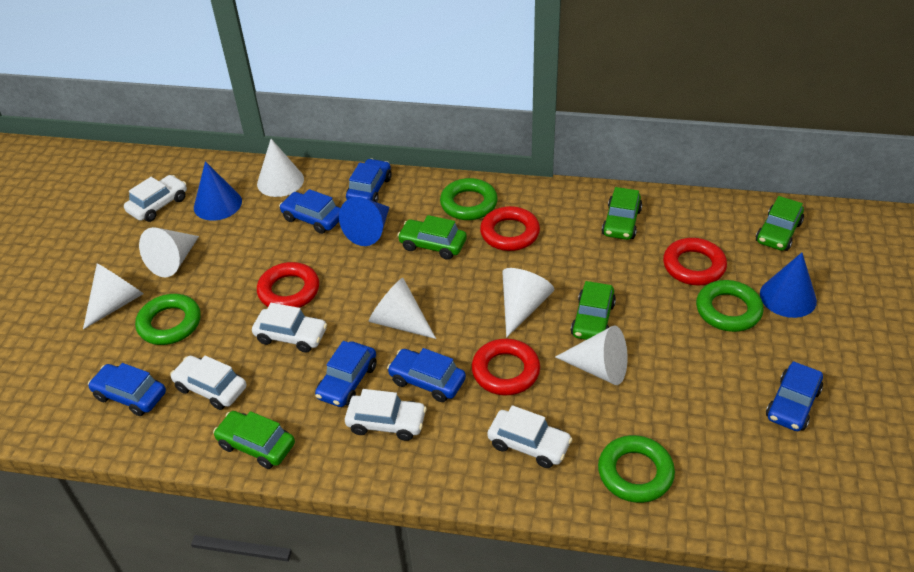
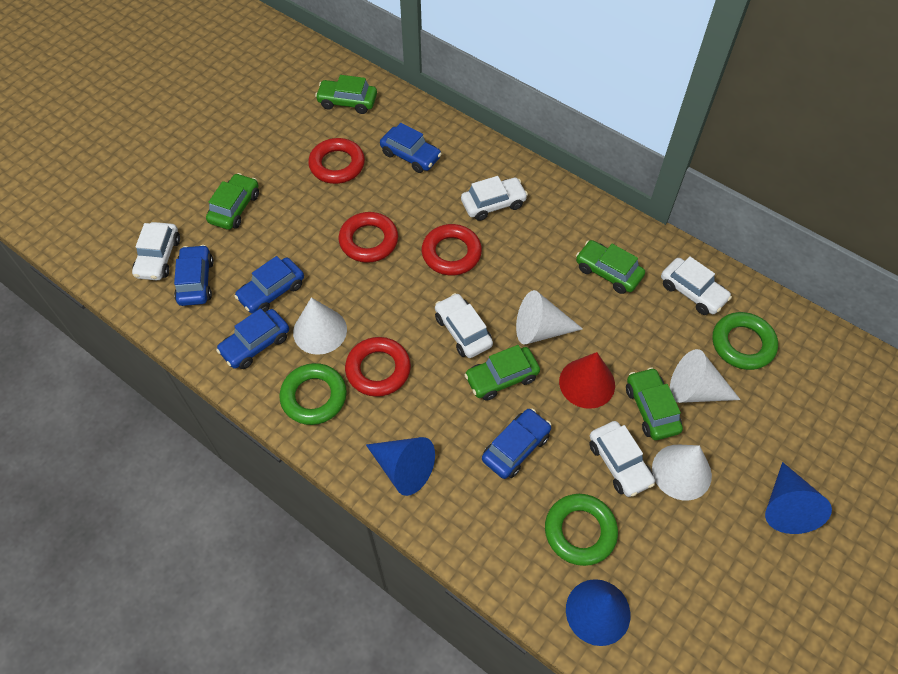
blue car: [88,363,166,416] [279,189,341,234] [315,341,377,407] [346,159,392,202] [387,348,466,402] [766,361,823,431] = 6 -> [174,245,214,306] [216,308,289,369] [234,256,304,314] [380,123,442,173] [482,408,551,479] = 5
green ring: [135,294,201,345] [440,178,498,220] [598,435,675,503] [696,280,764,332] = 4 -> [279,363,347,425] [545,494,618,566] [712,312,778,370] = 3
red cone: none = 0 -> [559,352,615,409] = 1
white cone: [83,263,144,329] [139,227,199,278] [257,139,304,197] [369,278,436,339] [502,268,555,338] [555,325,628,385] = 6 -> [293,297,347,355] [516,290,583,344] [652,445,712,501] [670,349,741,403] = 4

